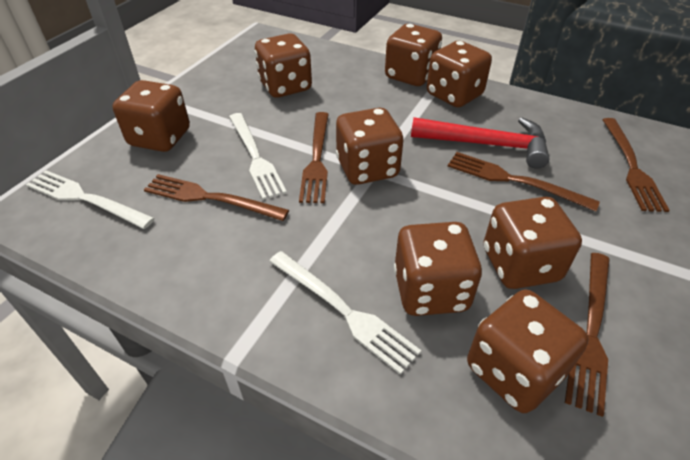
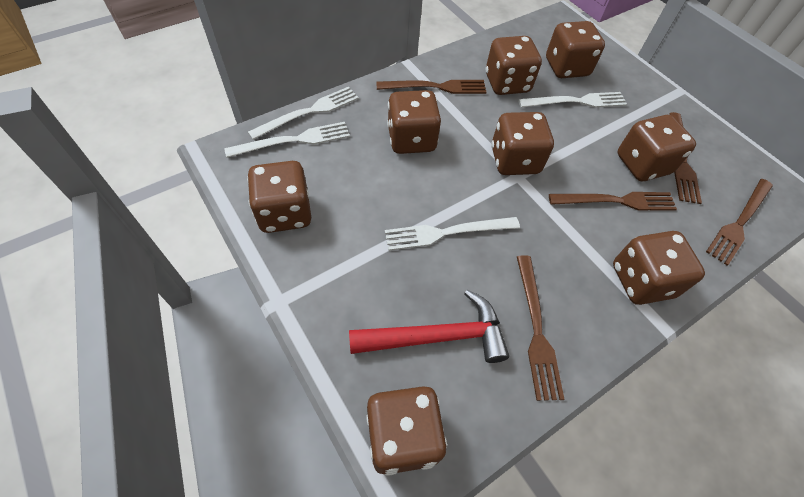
white fork: [26,170,155,229] [229,113,287,200] [269,251,421,375] = 3 -> [224,122,350,158] [248,87,359,140] [385,217,520,251] [518,92,627,108] = 4

